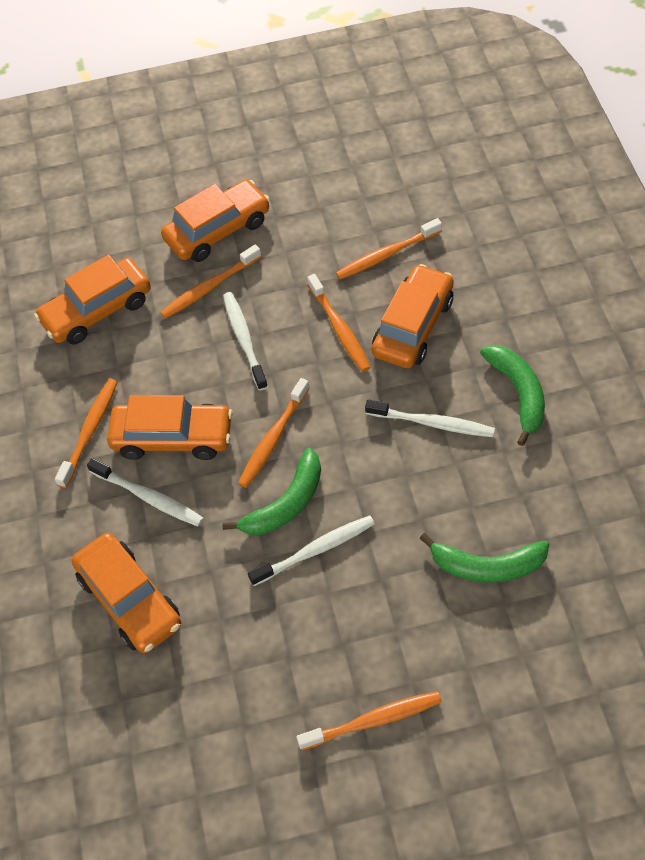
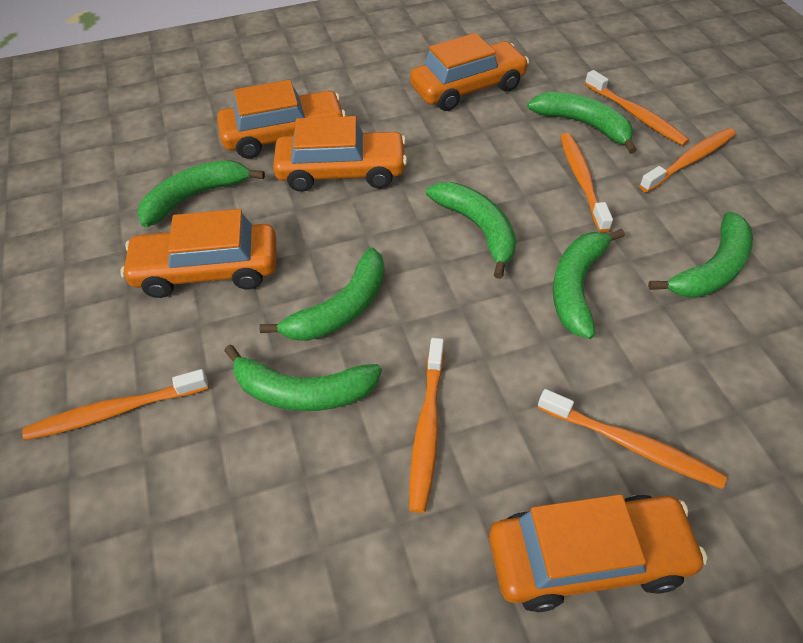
green banana: [223,448,321,535] [419,533,549,583] [480,345,545,446] = 3 -> [137,160,265,227] [224,345,382,411] [259,247,385,341] [426,182,517,279] [527,92,637,154] [553,229,625,339] [648,212,753,298] = 7
white toothbrush: [87,458,204,527] [223,292,268,391] [248,515,375,586] [365,399,495,437] = 4 -> none = 0

